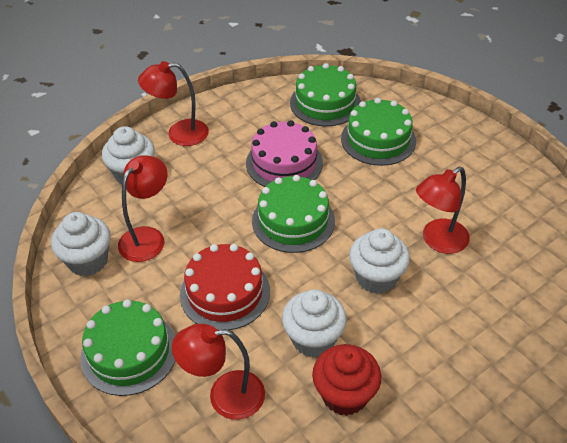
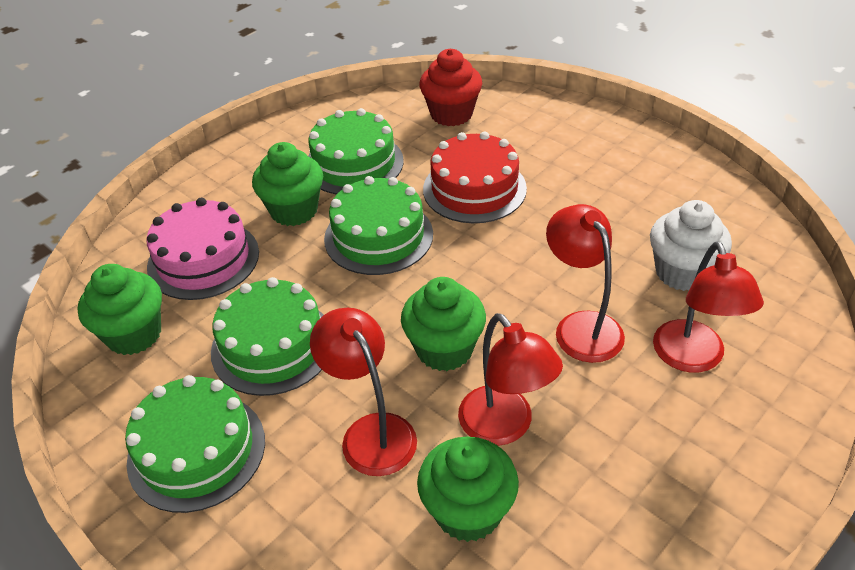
green cupcake: none = 0 -> [78,264,162,355] [252,142,323,226] [401,277,486,371] [417,437,519,542] = 4
white cupcake: [51,212,111,276] [102,126,155,184] [282,289,347,357] [349,228,410,294] = 4 -> [650,200,732,291] = 1

